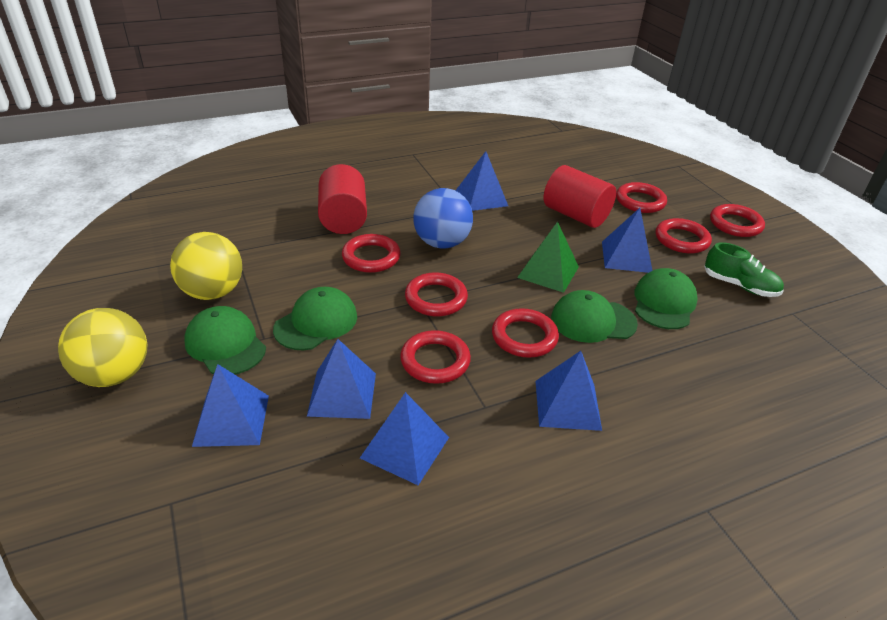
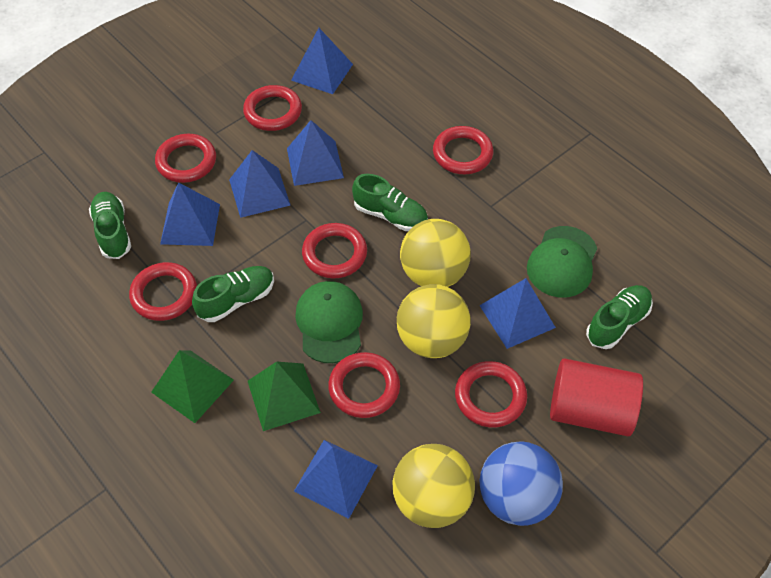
green cap: [184,306,266,374] [273,287,357,350] [551,290,638,343] [635,268,698,329] = 4 -> [295,281,363,363] [527,226,597,297] = 2
green pyramid: [517,221,579,293] = 1 -> [151,350,234,423] [248,361,321,431] = 2
green shoe: [704,242,784,297] = 1 -> [89,192,131,259] [192,266,274,322] [352,174,428,231] [586,285,653,349] = 4
red cylinder: [318,164,367,234] [544,165,616,228] = 2 -> [550,358,643,436] = 1
yellow ball: [58,308,148,387] [170,232,242,300] = 2 -> [392,444,475,528] [397,284,471,358] [400,219,471,287] = 3

